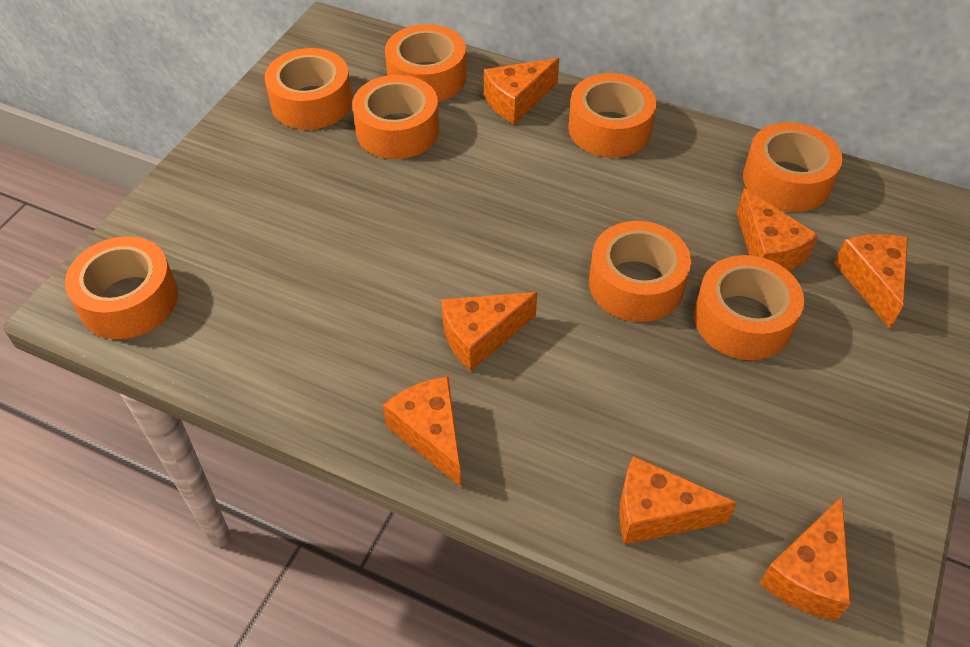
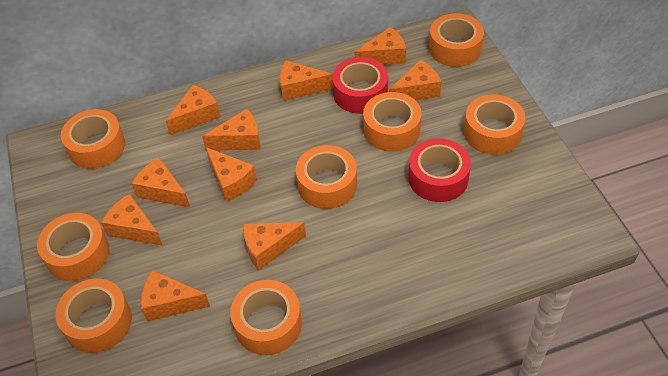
orange cheese: [383,377,461,487] [441,292,537,371] [484,58,559,124] [619,456,737,545] [736,188,818,271] [760,496,851,621] [834,234,908,329] = 7 -> [101,194,163,246] [131,158,190,208] [141,270,210,321] [166,85,220,135] [202,109,261,151] [206,147,257,202] [243,222,306,271] [280,60,333,101] [355,27,406,65] [389,60,441,100] = 10
red tape: none = 0 -> [332,57,388,114] [408,138,471,202] = 2

